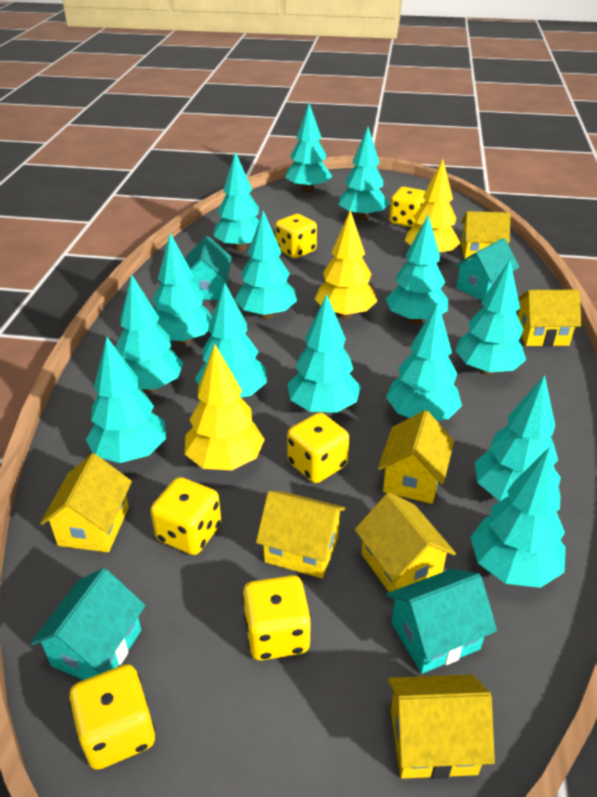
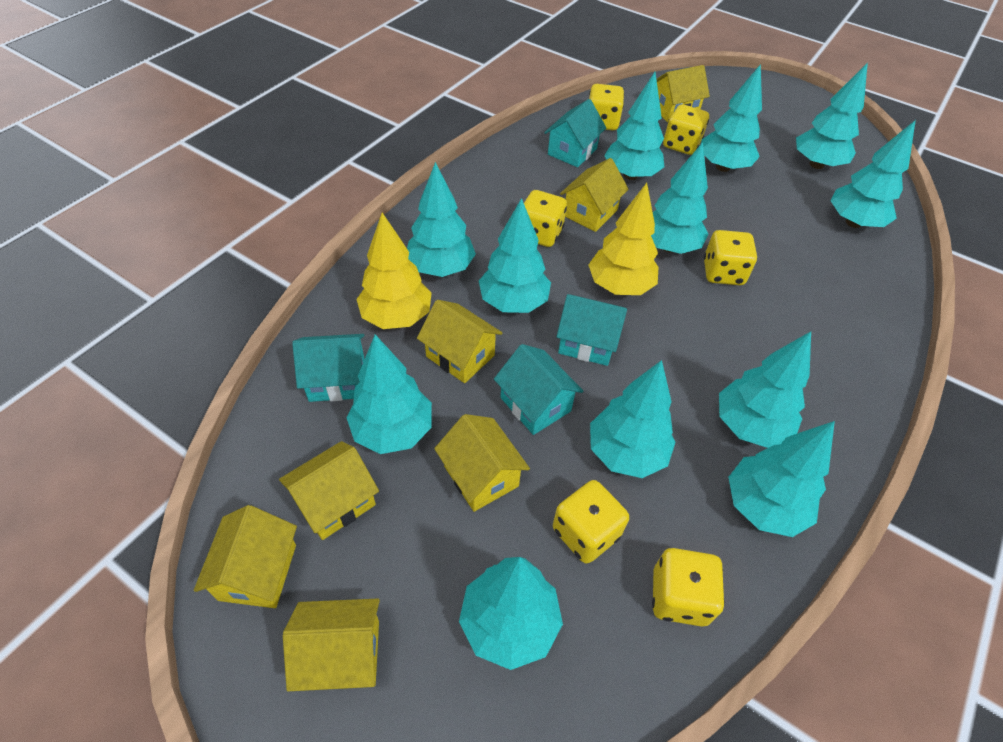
turquoise tree: [86,337,166,463] [115,275,184,392] [153,233,212,345] [195,282,267,397] [213,152,259,251] [234,210,297,319] [285,103,332,193] [287,294,361,414] [339,127,389,221] [386,215,448,324] [386,302,462,421] [455,260,526,375] [471,447,566,588] [475,375,561,501] = 14 -> [346,335,432,454] [407,162,476,277] [459,557,563,670] [479,198,551,313] [590,360,675,478] [604,72,664,180] [651,142,708,254] [701,64,762,172] [719,331,811,448] [728,421,835,537] [796,63,868,169] [830,120,916,228] = 12
yellow tree: [185,344,265,470] [315,210,377,319] [405,159,460,252] = 3 -> [356,212,432,329] [588,183,658,295] = 2

